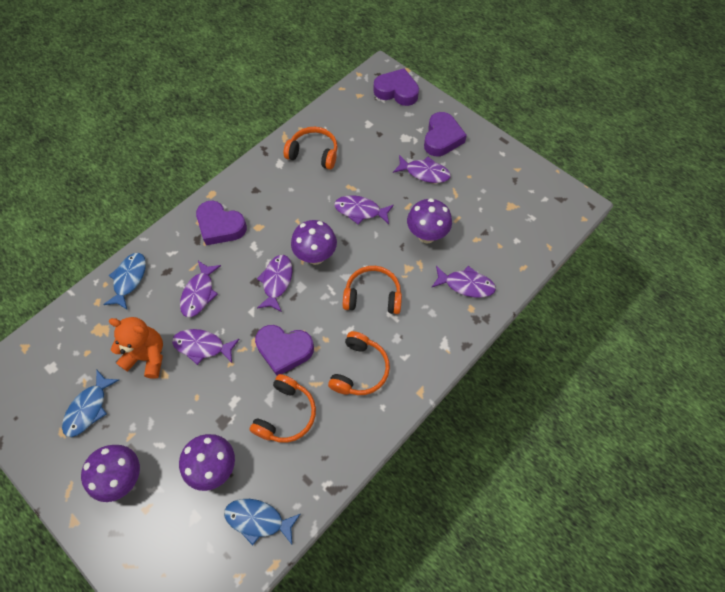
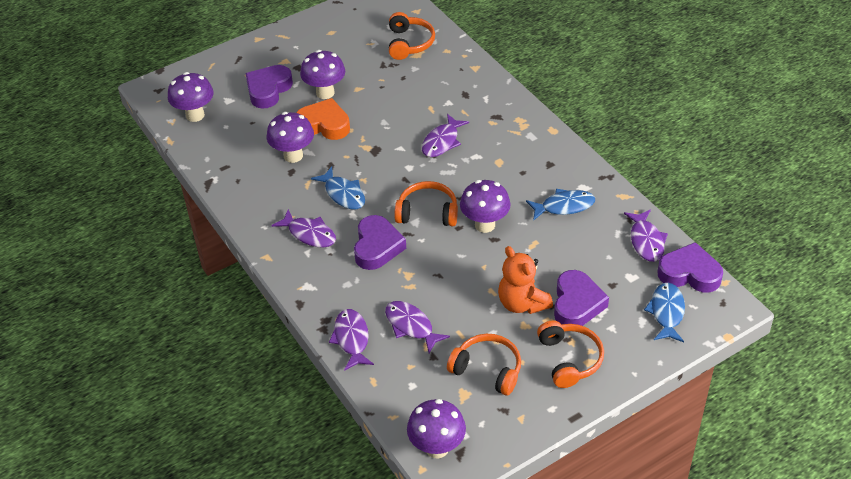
orange heart: none = 0 -> [296,98,350,140] = 1
purple fish: [172,329,240,365] [180,261,221,317] [257,255,292,312] [334,195,394,225] [393,155,451,183] [431,266,496,298] = 6 -> [272,209,336,247] [329,309,374,371] [385,301,450,353] [422,114,469,157] [624,209,668,262] = 5
purple mushroom: [81,445,140,502] [179,434,235,491] [291,220,337,265] [407,198,452,244] = 4 -> [168,72,214,122] [267,112,314,163] [300,50,345,99] [407,399,466,458] [460,180,511,233] = 5

